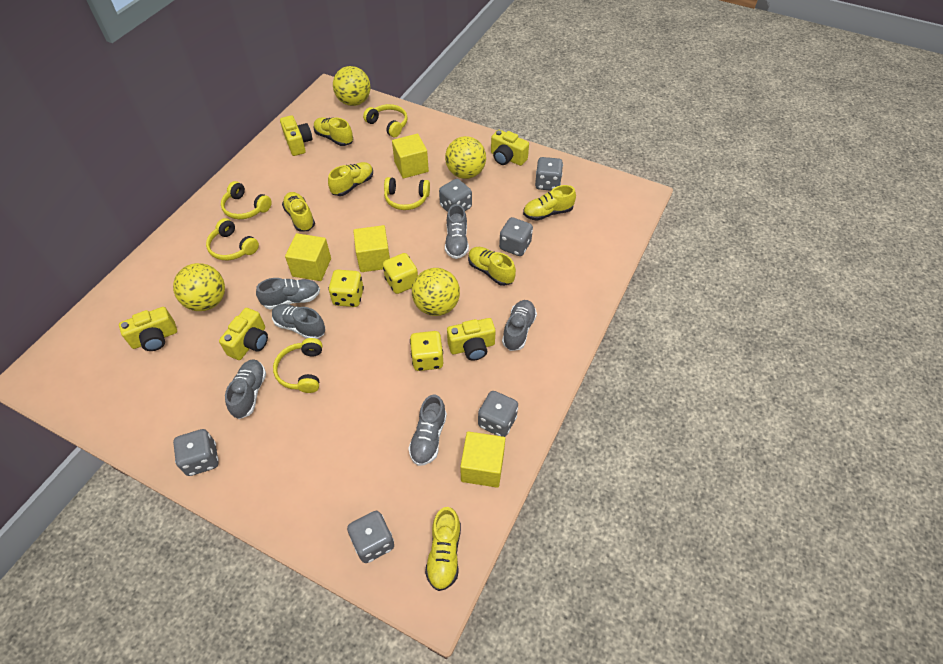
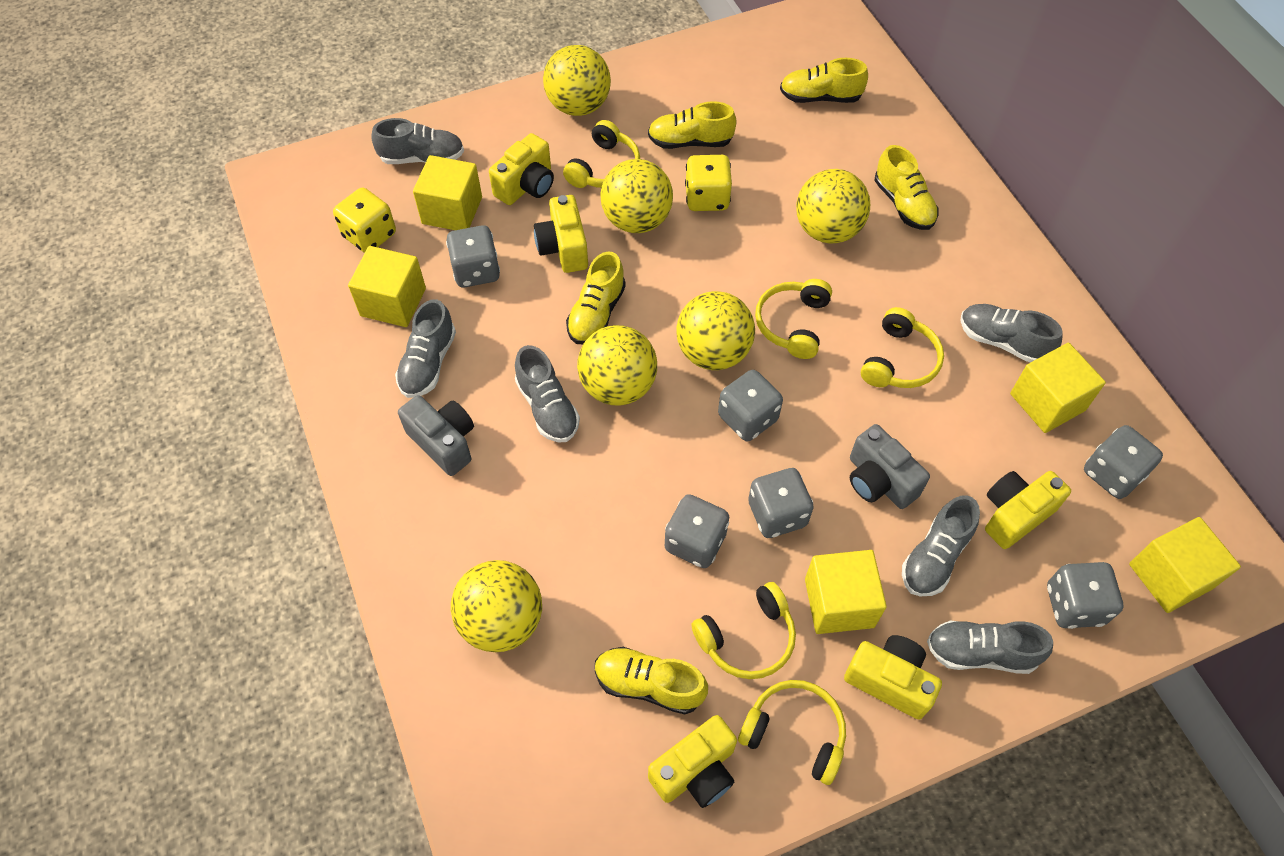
grey camera: none = 0 -> [398,395,474,476] [850,424,930,509] = 2
yellow ball: [173,263,225,311] [333,66,371,106] [412,268,460,316] [445,136,486,179] = 4 -> [451,560,542,652] [543,45,611,116] [577,325,657,406] [600,159,673,233] [676,291,755,370] [796,169,870,243] = 6
yellow cube: [285,233,331,281] [353,225,390,272] [392,134,429,179] [460,431,505,488] = 4 -> [348,246,426,327] [413,155,482,230] [805,550,887,634] [1010,343,1106,433] [1129,517,1241,613] = 5
yellow dice: [328,270,364,307] [383,253,418,294] [410,331,443,371] = 3 -> [333,188,396,253] [685,155,732,211] = 2
yellow shoe: [282,192,315,232] [313,117,353,146] [328,162,373,196] [425,507,461,591] [468,247,516,286] [523,185,576,221] = 6 -> [566,252,626,344] [595,647,708,714] [648,101,737,149] [780,58,868,103] [874,145,939,230] = 5

